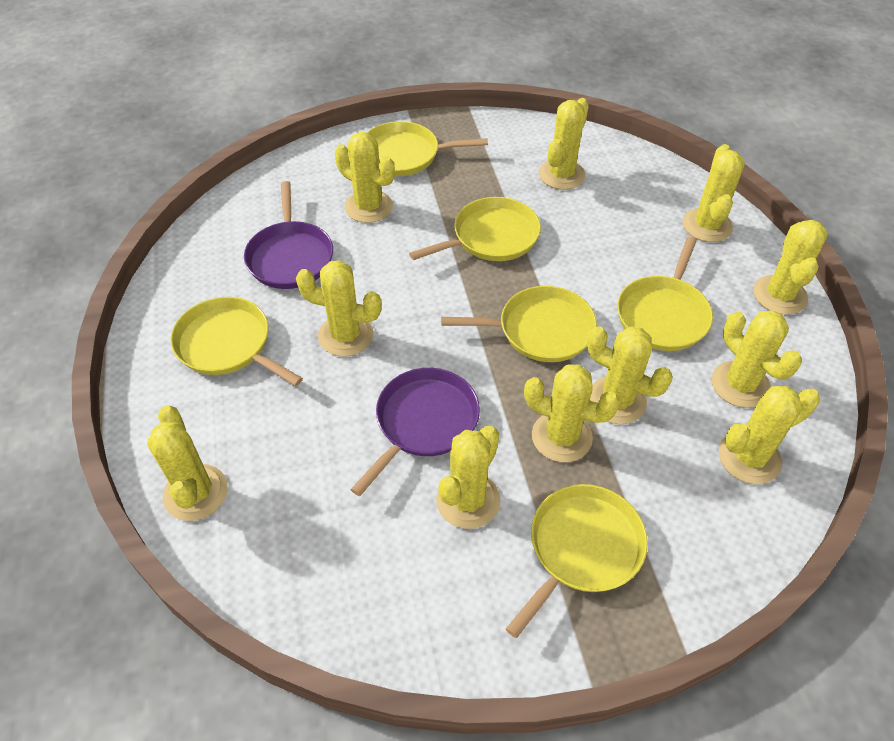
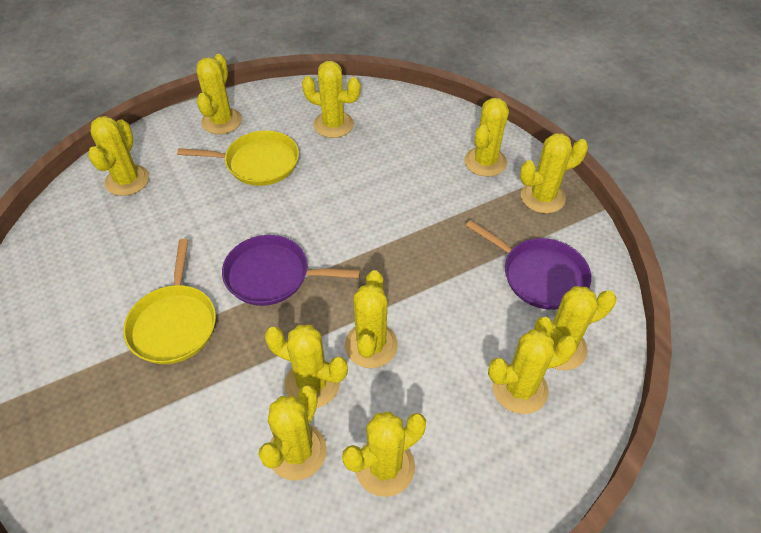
yellow pan: [170,297,303,386] [368,121,488,176] [409,197,541,261] [441,286,597,362] [506,484,648,638] [617,237,713,351] = 6 -> [123,239,216,364] [177,130,299,186] = 2

